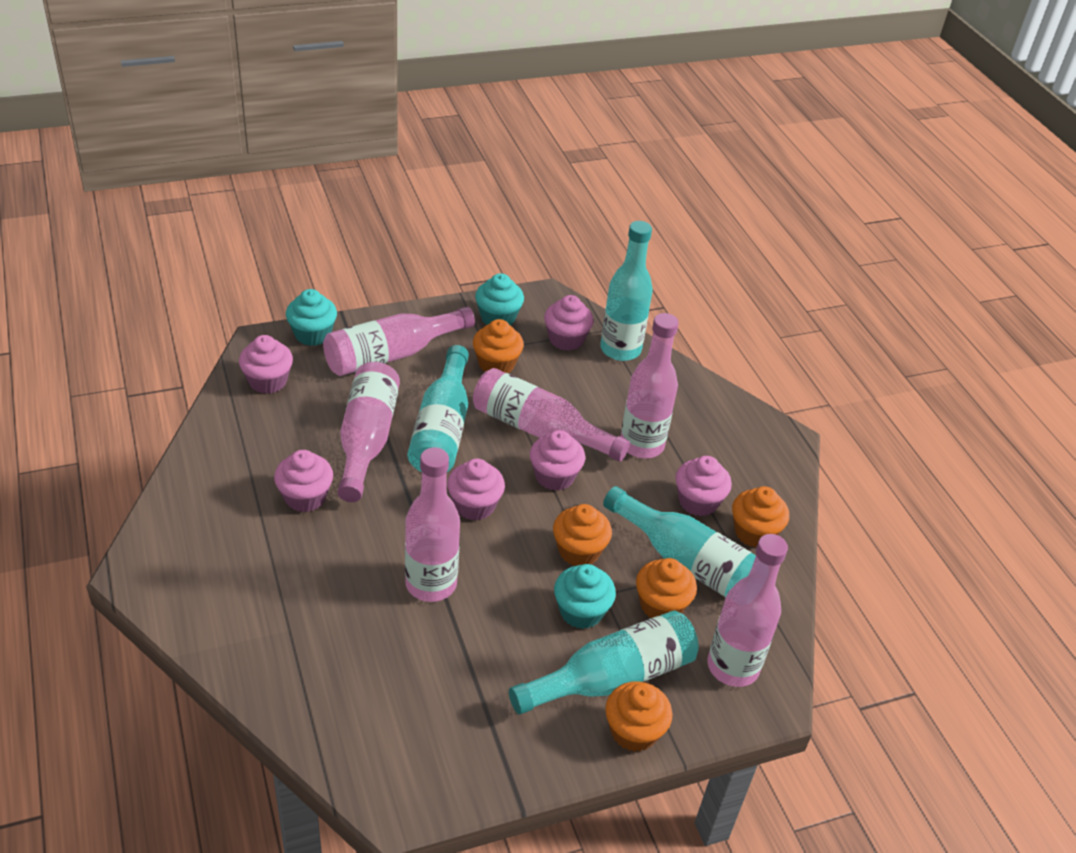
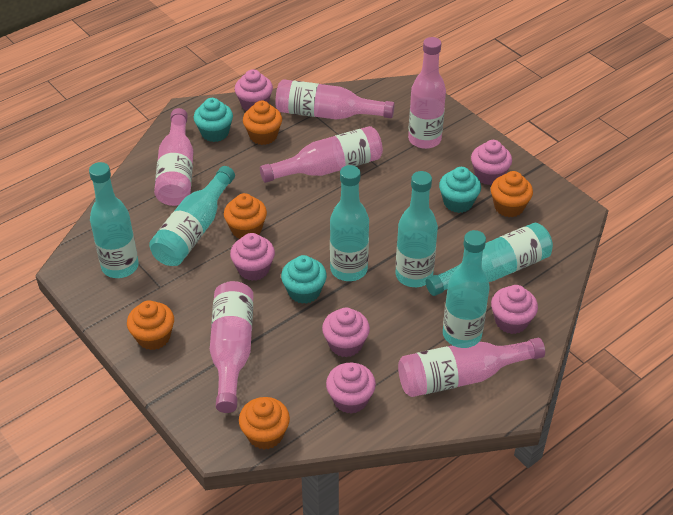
turquoise bottle: [408,345,469,472] [509,611,699,715] [600,221,653,361] [603,486,756,597] = 4 -> [89,162,139,278] [149,166,235,266] [330,165,369,281] [396,171,438,287] [426,223,553,296] [443,230,490,345] = 6

